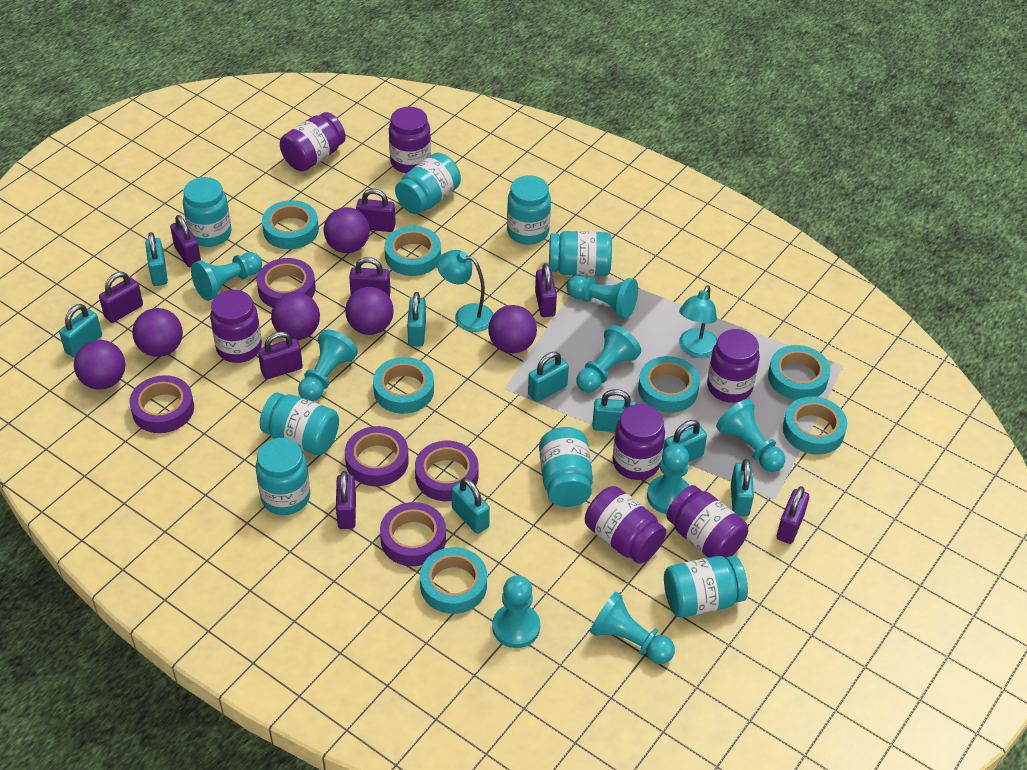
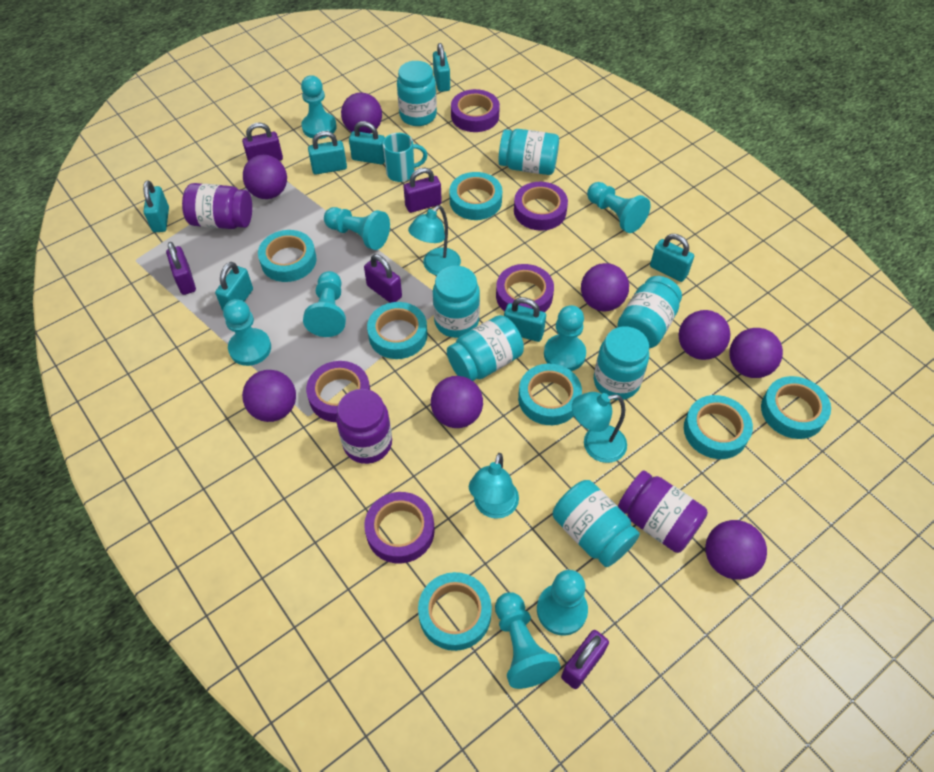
purple ball: [74,340,125,390] [132,308,183,357] [271,292,320,340] [324,207,370,253] [345,287,394,335] [488,305,537,354] = 6 -> [242,370,296,422] [243,155,287,199] [341,92,382,133] [431,376,483,428] [581,263,629,311] [679,310,730,360] [705,520,767,580] [729,328,783,378] = 8
purple jar: [210,290,262,363] [280,112,346,171] [389,107,431,173] [585,486,666,564] [612,404,665,480] [666,485,748,558] [707,329,760,403] = 7 -> [182,183,252,229] [336,389,392,464] [618,470,708,553] = 3
purple padlock: [99,272,143,323] [170,215,201,267] [258,331,303,379] [336,471,356,529] [349,257,391,297] [356,189,396,232] [535,263,557,317] [777,486,809,544] = 8 -> [166,242,196,295] [242,123,283,161] [364,254,402,303] [403,168,442,213] [561,630,609,689] = 5
turquoise jar: [183,177,231,247] [256,438,310,515] [260,393,339,455] [395,153,461,214] [507,175,551,245] [539,427,593,507] [549,231,612,276] [664,556,748,618] = 8 -> [397,61,437,126] [433,266,480,338] [447,315,524,381] [498,129,559,175] [553,480,640,567] [594,326,649,400] [617,276,682,348] = 7
turquoise lamp: [437,250,493,332] [679,285,717,358] = 2 -> [408,205,461,275] [469,453,519,519] [572,392,627,463] = 3
turquoise mug: none = 0 -> [383,133,427,182] = 1
turquoise padlock: [59,304,102,358] [145,232,168,286] [407,292,426,347] [451,478,490,534] [528,352,569,402] [592,389,636,432] [663,420,707,462] [731,459,754,517] = 8 -> [143,180,169,232] [215,262,253,311] [308,131,347,174] [349,121,385,164] [433,43,450,92] [504,297,546,342] [650,234,694,282] = 7

